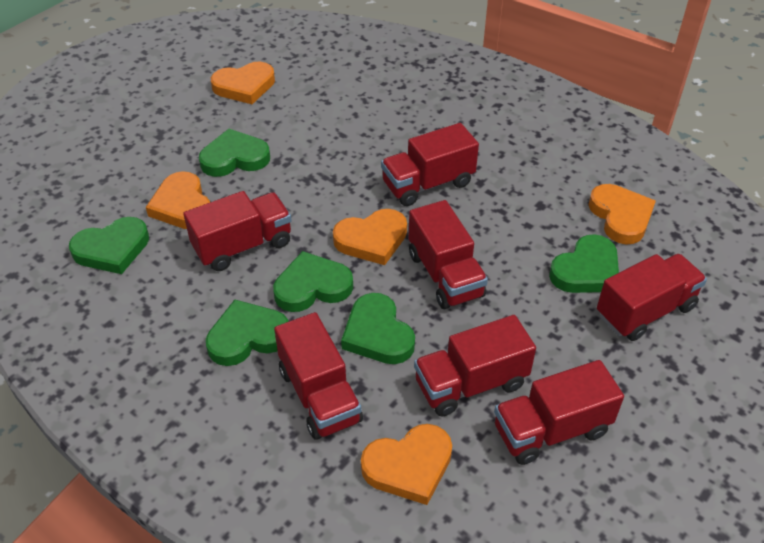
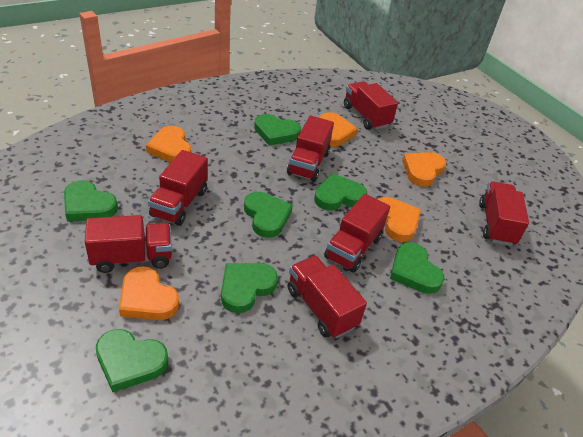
green heart: [69,217,149,274] [199,129,270,177] [206,300,289,366] [273,251,353,312] [341,293,415,364] [549,234,619,293] = 6 -> [64,180,118,221] [96,329,168,392] [221,263,278,313] [244,192,293,238] [254,114,301,146] [314,173,367,210] [390,242,444,294] = 7

